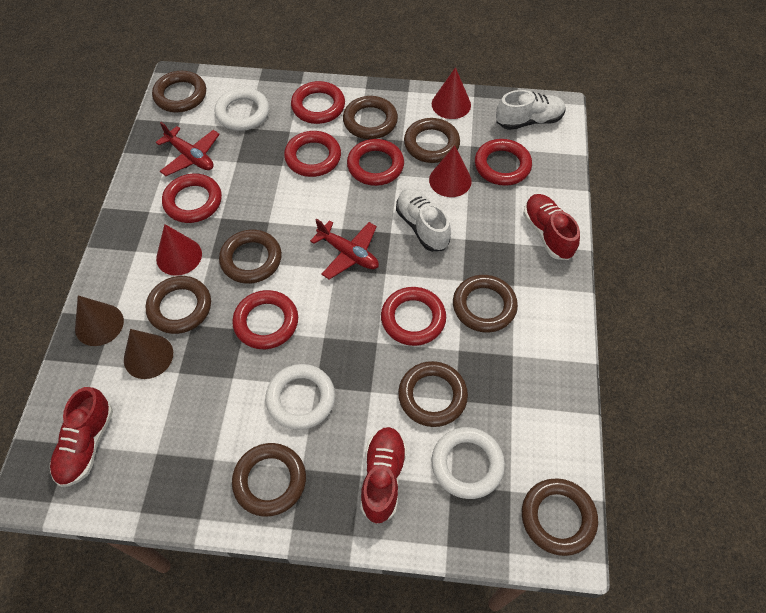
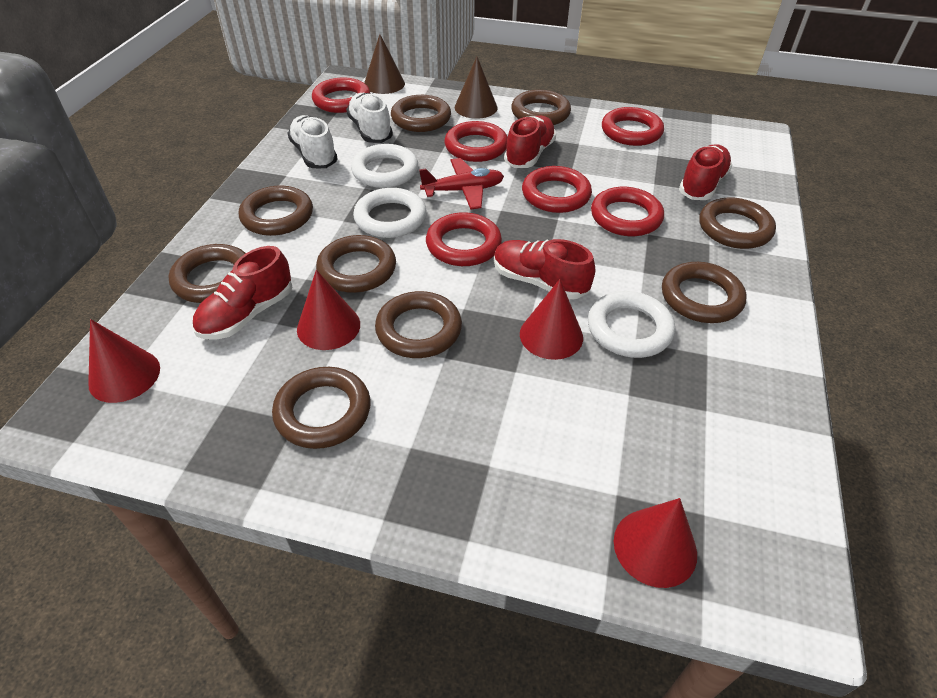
red cone: [156,224,202,276] [429,145,472,197] [432,67,471,119] = 3 -> [88,319,160,403] [297,270,360,350] [520,279,583,360] [614,498,697,588] = 4
red plane: [156,122,220,176] [310,219,379,279] = 2 -> [419,158,504,210] = 1
red ring: [162,174,222,223] [232,290,298,349] [284,131,341,177] [291,81,345,124] [347,139,404,186] [381,287,446,346] [475,139,532,186] = 7 -> [312,78,371,113] [426,212,502,266] [445,121,507,162] [522,166,592,213] [591,187,664,236] [602,107,664,146] = 6
red shoe: [50,387,113,487] [360,427,407,524] [523,194,580,260] = 3 -> [192,246,292,339] [494,239,595,299] [504,116,556,168] [679,144,732,200] = 4

